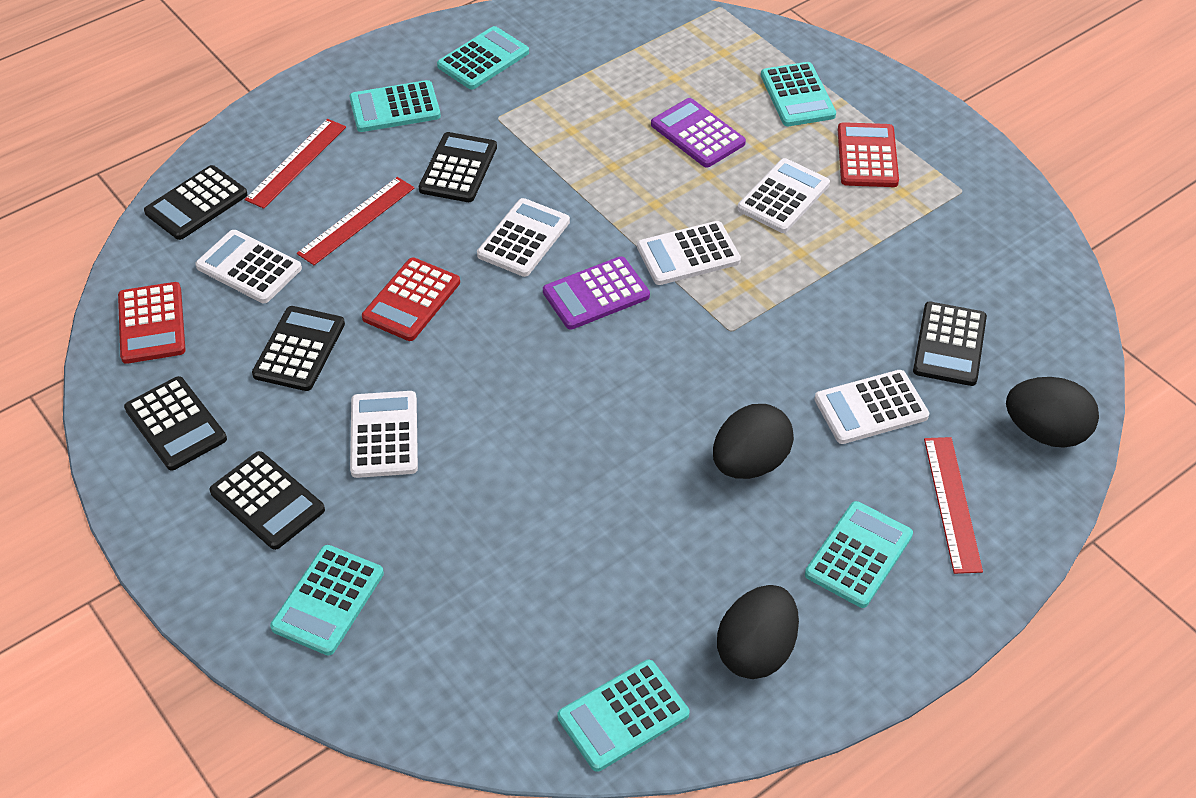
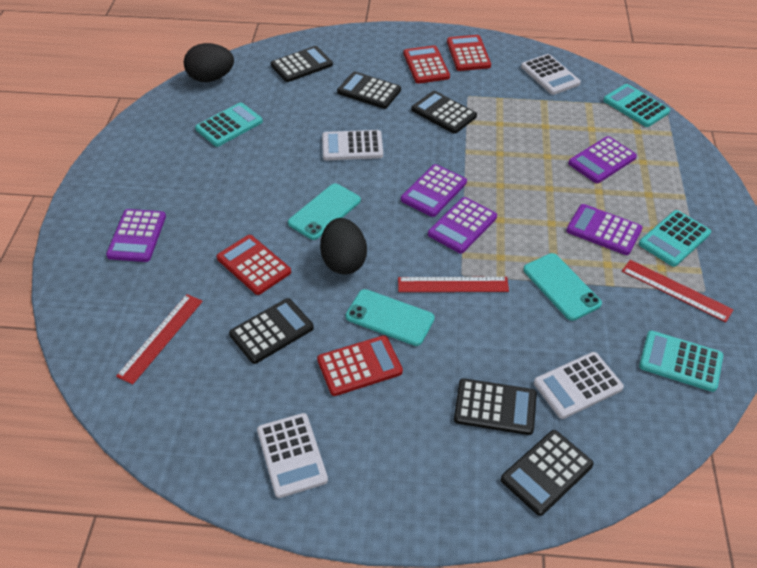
black egg: [713,404,794,479] [717,585,799,679] [1006,377,1099,448] = 3 -> [184,43,234,82] [320,218,367,275] = 2
purple calculator: [543,256,650,330] [651,98,746,168] = 2 -> [106,209,166,262] [401,164,467,217] [428,197,497,253] [566,204,643,255] [568,136,637,183] = 5
red calculator: [118,282,186,364] [362,257,460,341] [838,122,899,187] = 3 -> [217,235,291,295] [317,335,403,396] [403,45,450,84] [447,35,491,71] = 4
turquoise calculator: [270,545,384,655] [349,80,441,132] [437,26,529,89] [558,660,690,772] [761,62,836,126] [805,501,913,608] = 6 -> [195,102,263,147] [603,84,670,127] [639,210,711,267] [639,330,723,392] = 4
turquoise phone: none = 0 -> [288,183,361,240] [346,289,435,346] [523,253,602,321] = 3
white calculator: [195,230,302,303] [350,391,418,478] [477,198,570,277] [637,221,741,285] [737,158,830,233] [814,370,929,444] = 6 -> [257,413,328,498] [322,130,383,160] [521,54,581,95] [534,352,624,419] = 4

